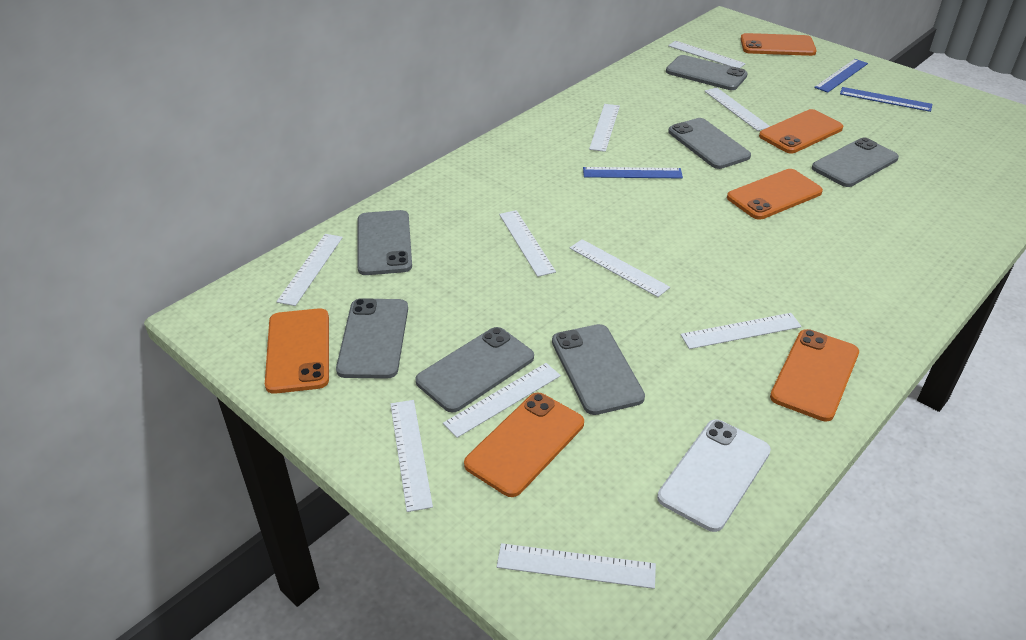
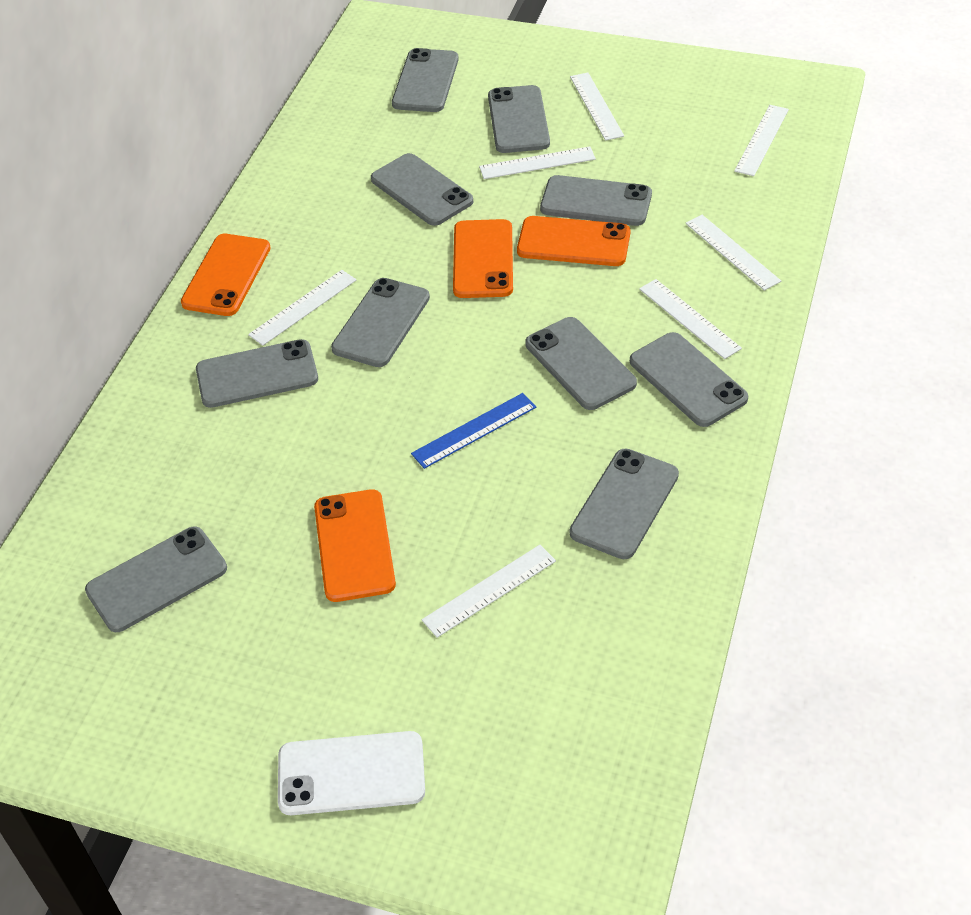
blue ruler: [583,167,683,178] [814,59,868,93] [840,87,932,112] = 3 -> [411,393,536,469] = 1
grey phone: [336,298,408,379] [357,210,412,275] [415,327,534,413] [552,324,645,415] [666,55,748,90] [668,118,751,169] [812,137,899,187] = 7 -> [85,526,227,632] [196,339,318,408] [331,278,430,367] [371,153,473,226] [392,48,459,112] [488,85,550,153] [525,317,637,410] [540,175,652,226] [570,449,679,559] [630,332,748,427] = 10
orange phone: [265,308,329,394] [464,393,584,497] [727,169,823,220] [740,33,817,56] [759,109,843,153] [770,329,859,422] = 6 -> [181,234,271,316] [314,489,396,602] [453,219,513,298] [517,216,630,266] = 4
white ruler: [276,234,343,306] [390,400,433,512] [443,363,561,438] [497,543,656,589] [499,210,556,277] [570,239,670,297] [589,104,620,152] [668,41,746,68] [680,313,802,349] [704,88,770,131] = 10 -> [248,270,356,346] [422,545,556,638] [479,147,596,179] [570,73,624,141] [639,279,742,359] [686,215,781,291] [734,105,789,176] = 7

